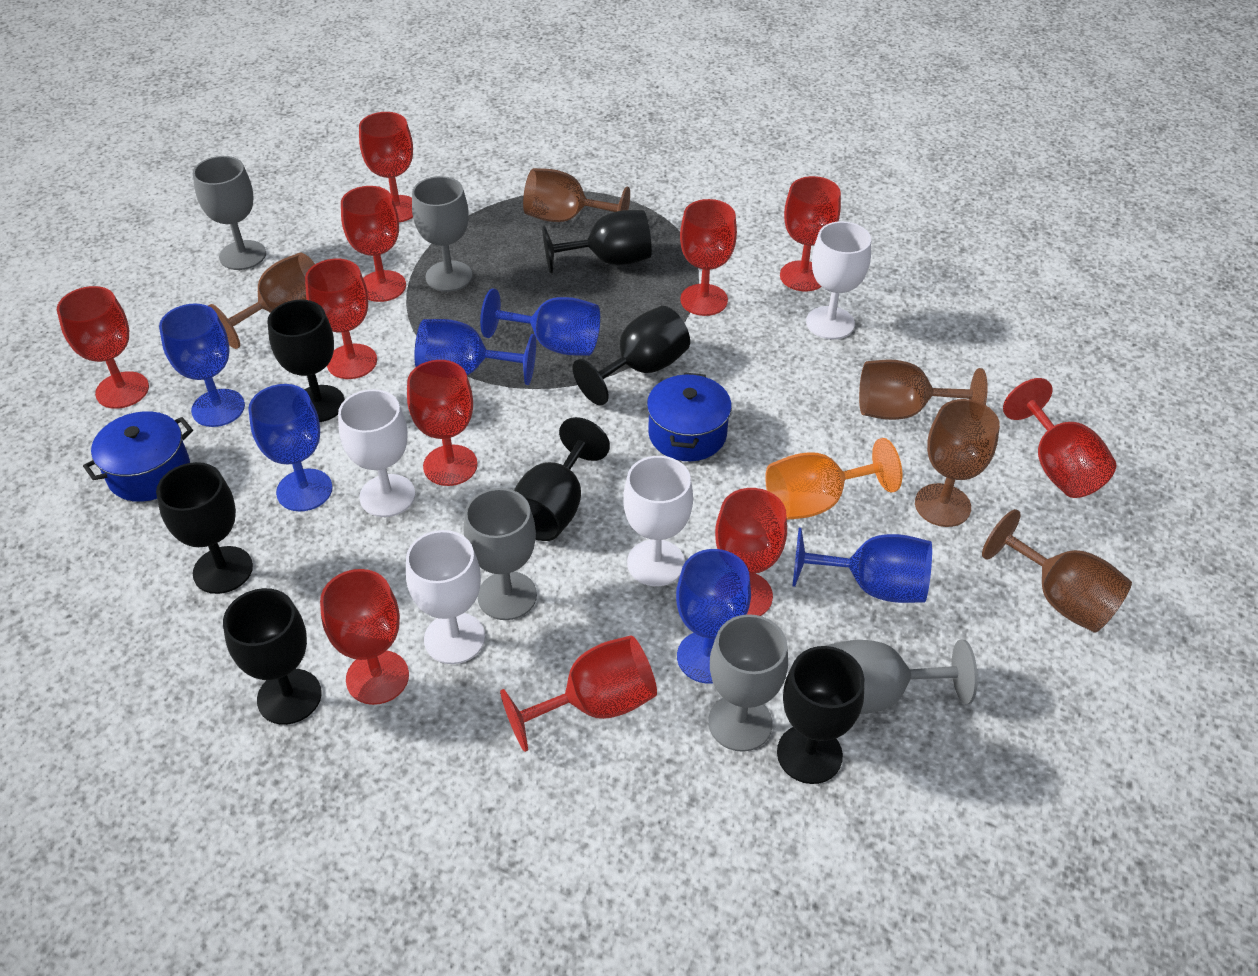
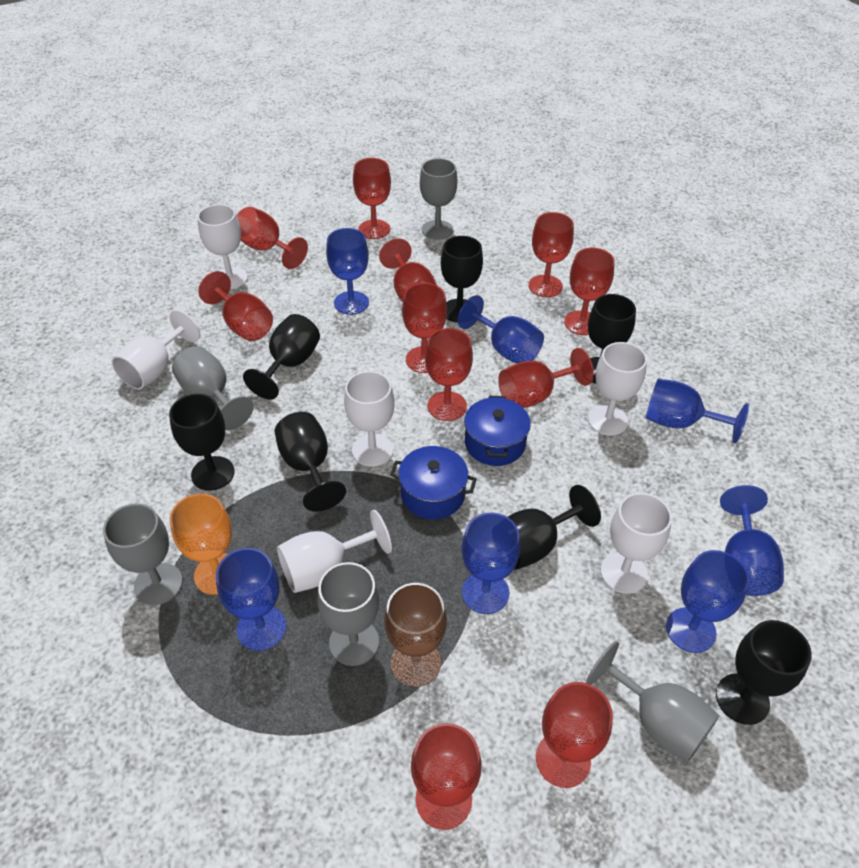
blue goblet: [159,304,245,427] [248,384,333,512] [414,319,536,385] [480,289,600,356] [676,549,751,683] [793,528,932,603] = 6 -> [216,548,286,651] [326,228,369,315] [458,295,544,364] [462,512,520,614] [646,379,749,443] [666,550,750,653] [720,485,784,596] = 7
brown goblet: [208,253,315,349] [523,168,630,222] [859,360,988,420] [915,399,1000,527] [982,509,1132,633] = 5 -> [384,583,447,687] = 1
white goblet: [338,389,415,517] [406,530,485,664] [623,456,693,586] [806,221,871,339] = 4 -> [112,310,200,389] [197,204,248,289] [277,510,392,593] [344,371,395,467] [588,342,647,436] [601,493,672,594] = 6

